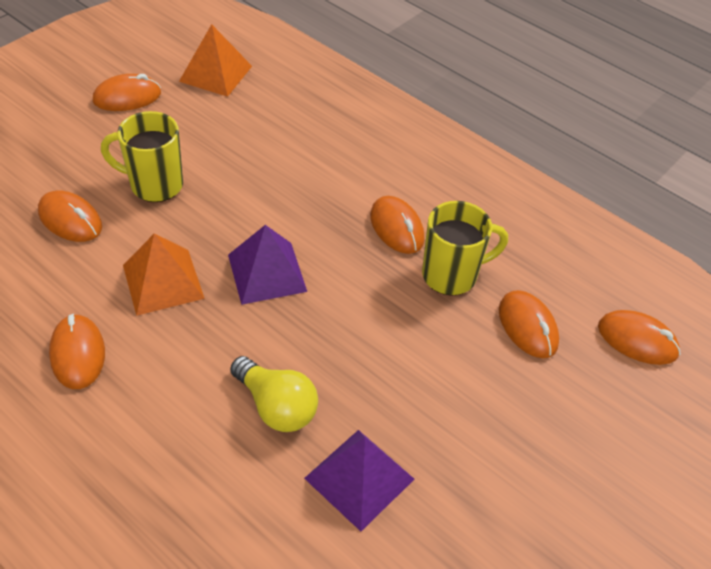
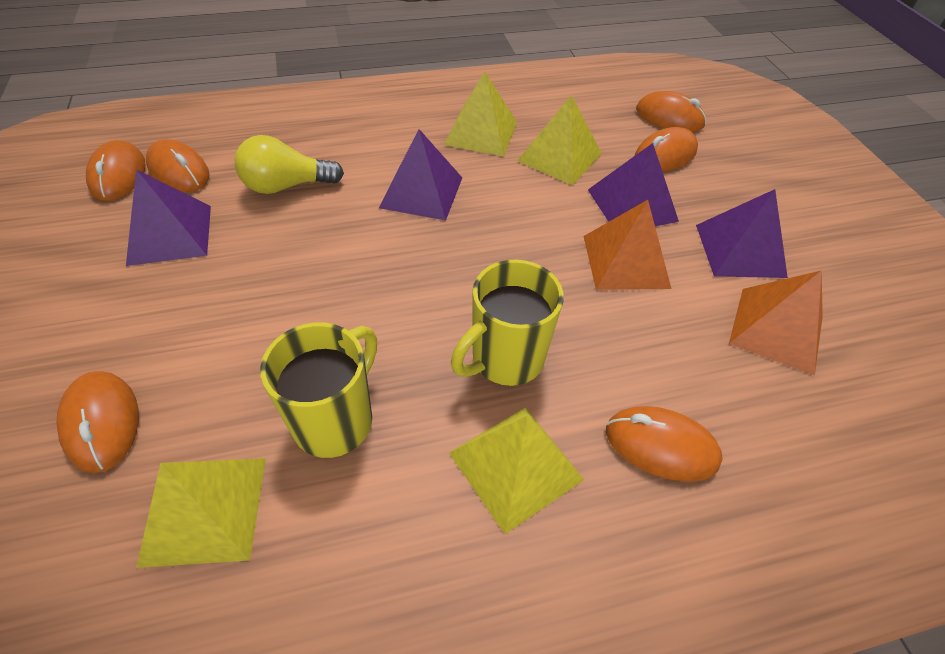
purple pyramid: [228,225,307,305] [304,430,414,531] = 2 -> [126,169,211,266] [379,129,462,221] [588,143,679,226] [696,189,788,278] = 4
yellow pyramid: none = 0 -> [136,458,266,568] [444,71,517,156] [449,407,584,534] [517,95,602,185] = 4

